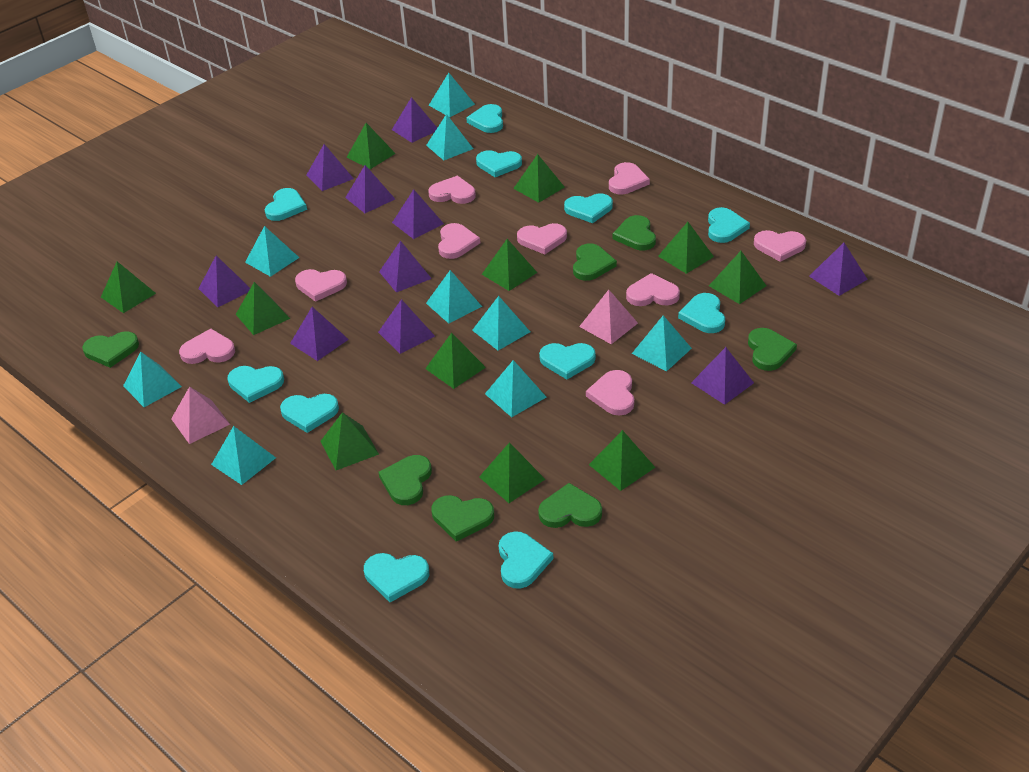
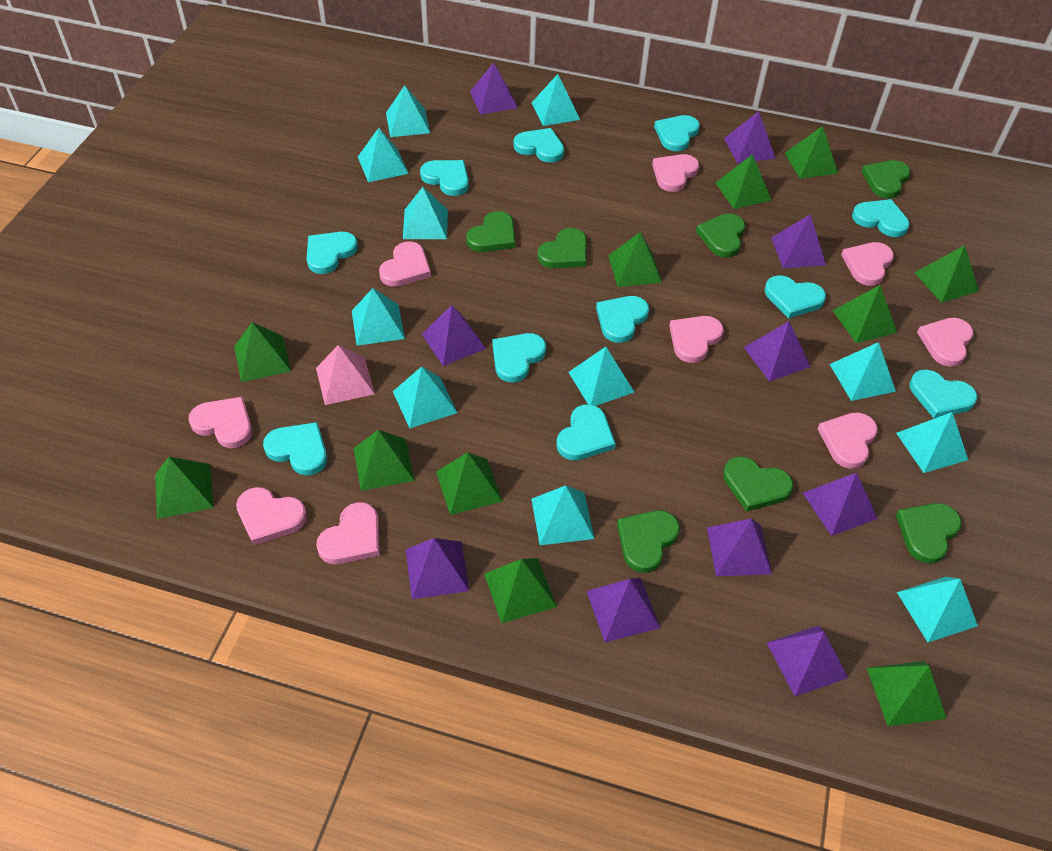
pink pyramid: [171,387,230,444] [579,290,638,344] = 2 -> [316,345,375,405] = 1
turquoise pyramid: [123,351,182,407] [211,426,276,485] [245,226,299,277] [426,114,473,160] [426,270,482,324] [429,73,475,117] [472,296,530,351] [485,360,546,417] [632,315,692,371] = 9 -> [352,288,405,346] [358,128,409,182] [386,85,430,137] [393,366,458,428] [403,187,448,239] [531,486,595,545] [532,74,580,126] [568,347,634,406] [830,342,896,401] [896,412,968,473] [897,577,978,642] = 11

